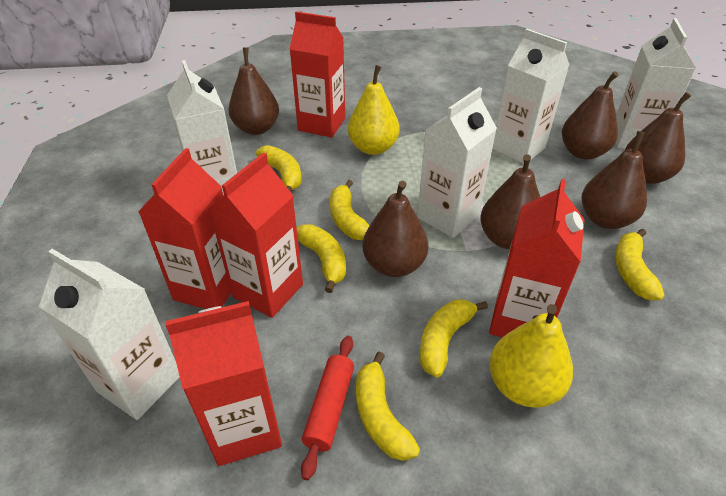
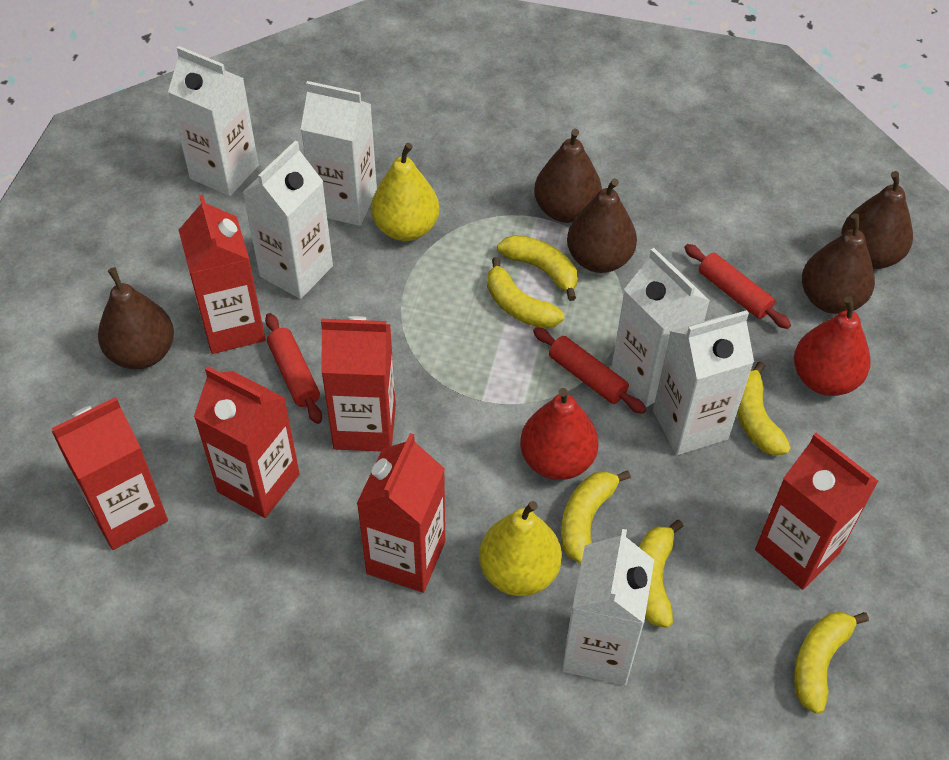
brown pear: [228,47,279,135] [363,181,429,277] [480,154,540,249] [562,71,619,159] [582,131,647,229] [625,92,691,184] = 6 -> [98,267,174,369] [534,129,602,223] [567,178,637,273] [802,213,875,314] [841,171,913,269] = 5
red carton: [138,148,231,309] [165,301,282,466] [208,152,303,318] [289,11,345,138] [489,179,585,337] = 5 -> [52,397,168,550] [179,195,265,354] [194,366,300,518] [321,316,396,451] [357,433,445,593] [755,433,879,590] = 6
red pear: none = 0 -> [520,388,598,480] [794,297,871,396] = 2
red rolling pin: [301,336,354,480] = 1 -> [265,313,322,424] [533,327,646,414] [684,244,791,329] = 3
white carton: [39,249,180,420] [167,60,237,196] [417,87,497,238] [492,29,569,164] [616,18,696,149] = 5 -> [168,46,259,196] [242,141,333,299] [301,81,377,226] [562,529,654,685] [611,248,710,407] [653,310,754,455] = 6

